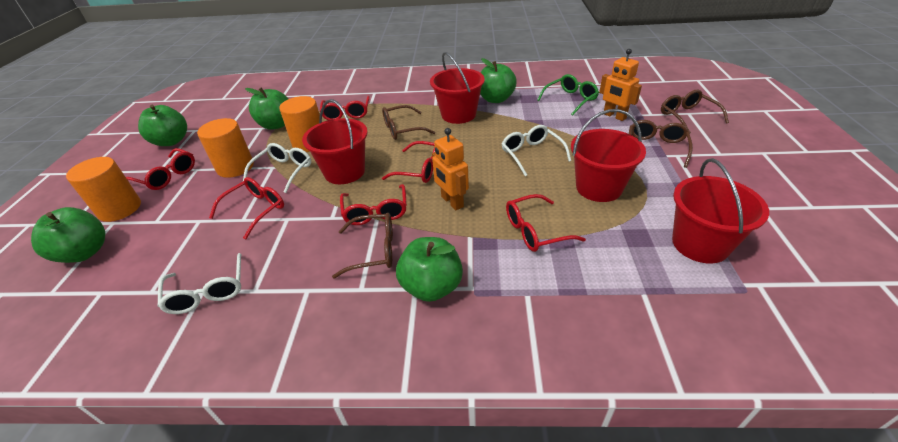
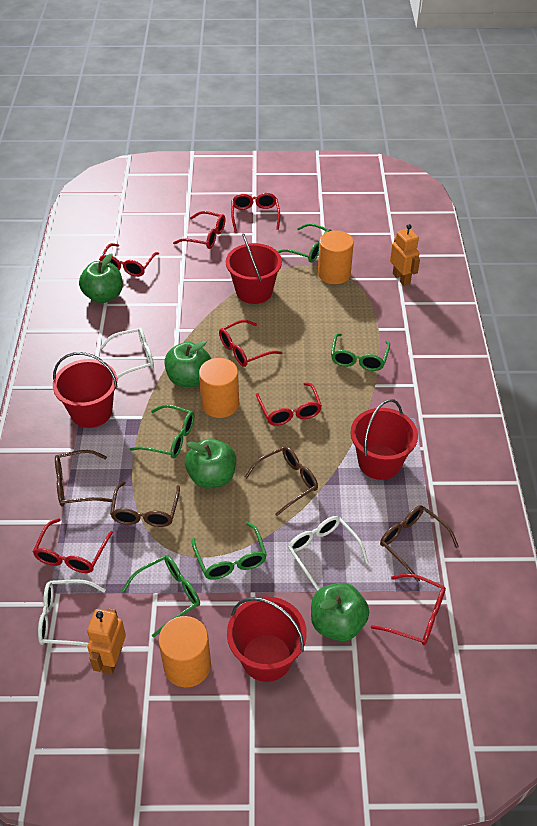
green apple: [31,207,105,263] [138,105,187,146] [245,87,289,130] [396,237,463,302] [480,58,517,103] = 5 -> [79,254,123,303] [164,341,211,387] [185,438,236,489] [311,583,369,641] = 4
green glasses: [537,74,599,116] = 1 -> [122,555,200,638] [130,404,194,458] [192,522,267,580] [278,223,332,263] [331,333,390,371] = 5
red glasses: [126,148,195,190] [209,177,284,240] [320,96,370,120] [340,184,407,225] [382,141,435,183] [506,194,586,252] = 6 -> [33,518,113,573] [99,243,159,277] [173,211,225,249] [219,320,282,367] [231,193,280,231] [256,382,322,426] [371,573,446,645] = 7

